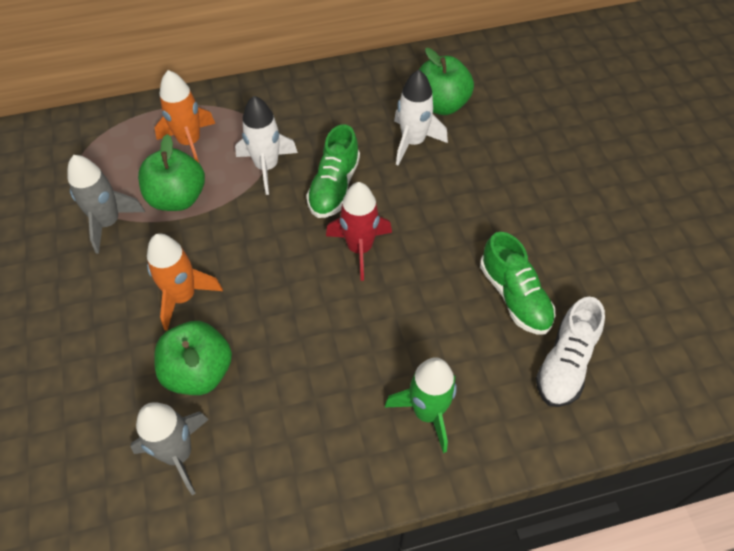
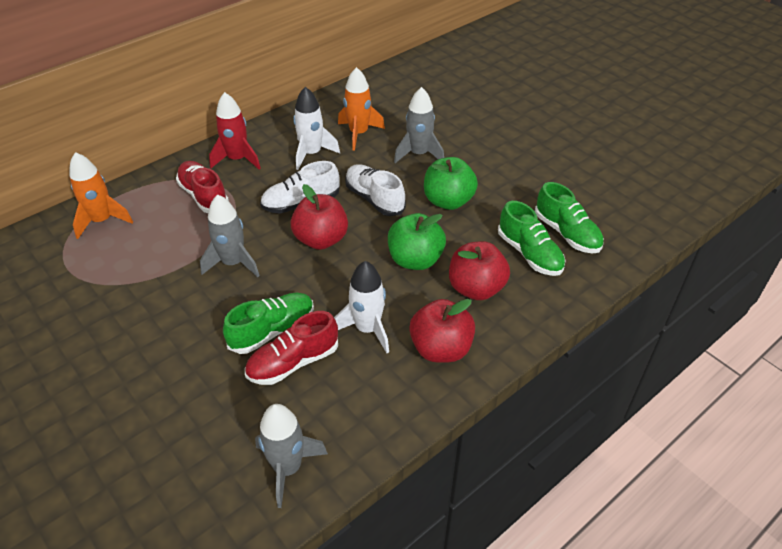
green apple: [138,134,205,211] [154,321,232,395] [419,48,474,115] = 3 -> [388,213,446,270] [424,157,478,210] = 2
green rocket: [385,357,457,453] = 1 -> none = 0
green shoe: [306,125,360,218] [480,232,555,334] = 2 -> [223,293,314,354] [498,201,566,276] [535,182,604,253] = 3
grey rocket: [68,155,145,254] [130,402,209,495] = 2 -> [200,194,260,277] [255,404,328,508] [394,87,444,163] = 3
red apple: none = 0 -> [291,184,348,250] [409,299,475,363] [449,241,510,300] = 3
red shoe: none = 0 -> [176,161,229,213] [245,311,338,385] = 2
white shoe: [536,297,605,407] = 1 -> [260,161,340,213] [345,164,406,216] = 2

